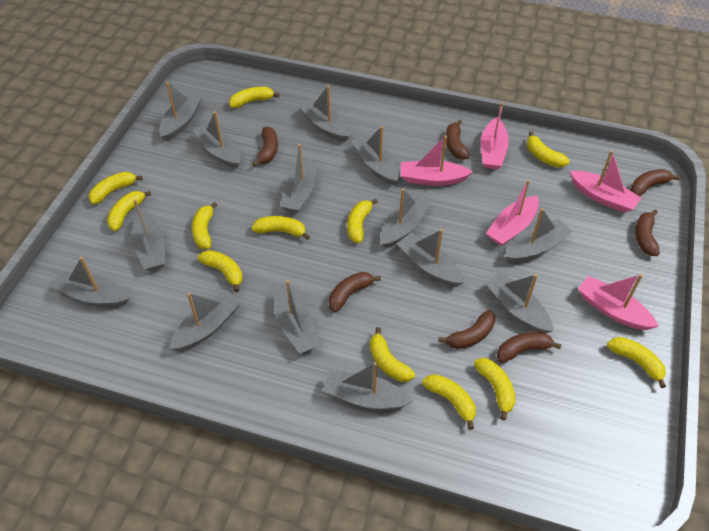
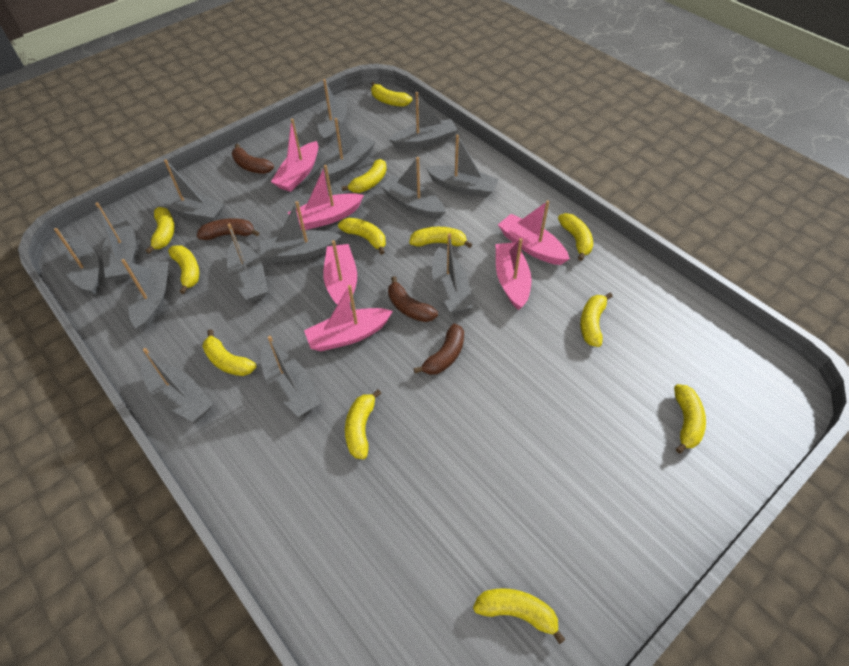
brown banana: [252,127,278,167] [329,272,381,312] [438,310,495,349] [446,120,469,160] [497,332,562,363] [630,169,680,196] [635,209,660,256] = 7 -> [197,218,259,240] [232,144,274,174] [388,276,438,322] [413,323,464,375] = 4
pink boat: [401,135,473,186] [481,102,509,170] [486,180,539,246] [570,150,641,213] [578,274,659,330] = 5 -> [271,119,318,192] [288,165,364,230] [304,285,393,351] [323,240,357,305] [496,238,532,310] [498,200,570,265] = 6

